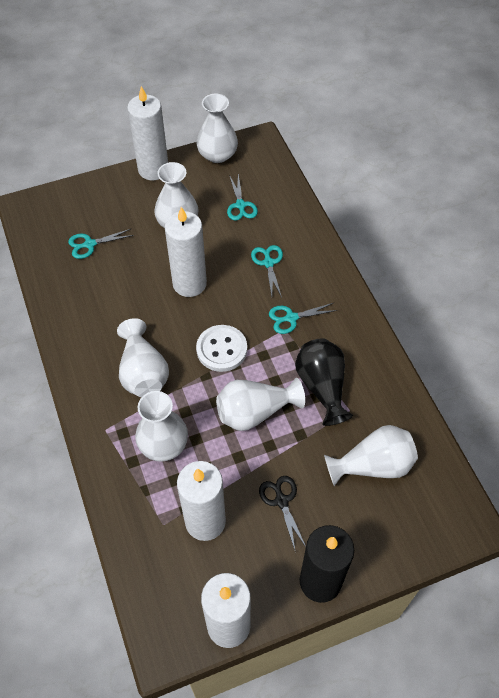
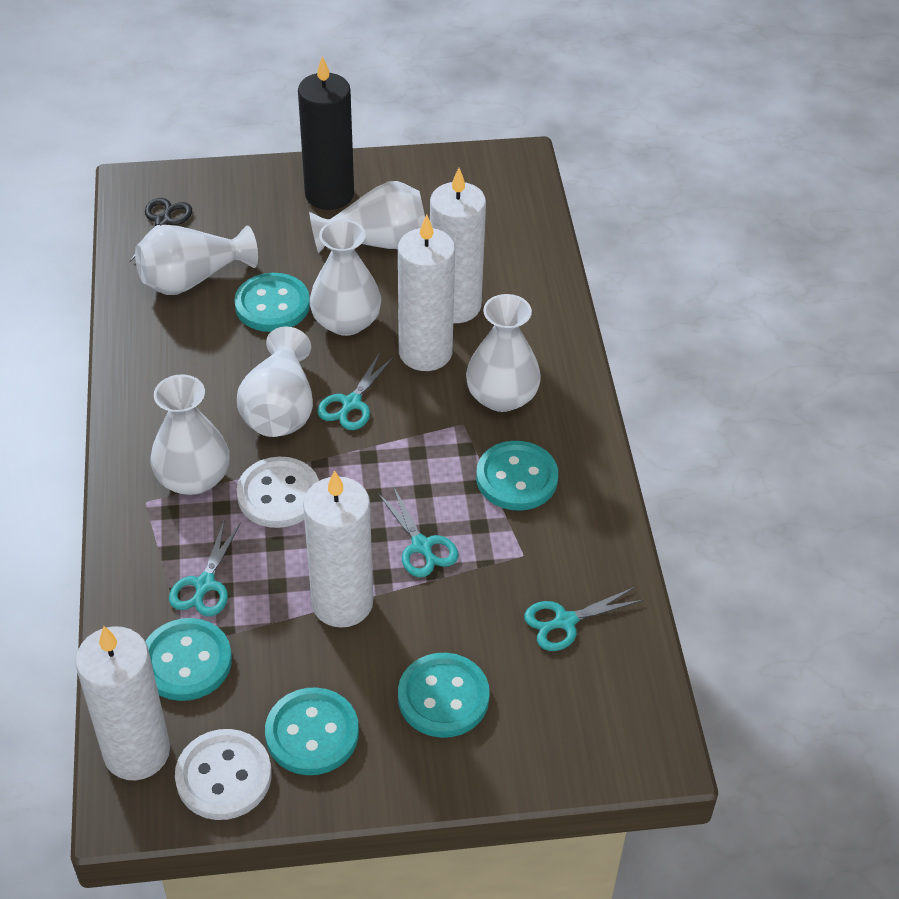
black vase: [295,338,353,426] = 1 -> none = 0
turquoise button: none = 0 -> [145,618,232,701] [234,273,310,332] [265,687,359,775] [398,653,490,738] [476,441,558,511] = 5
white button: [196,325,247,372] = 1 -> [175,729,272,820] [237,457,319,528] = 2

